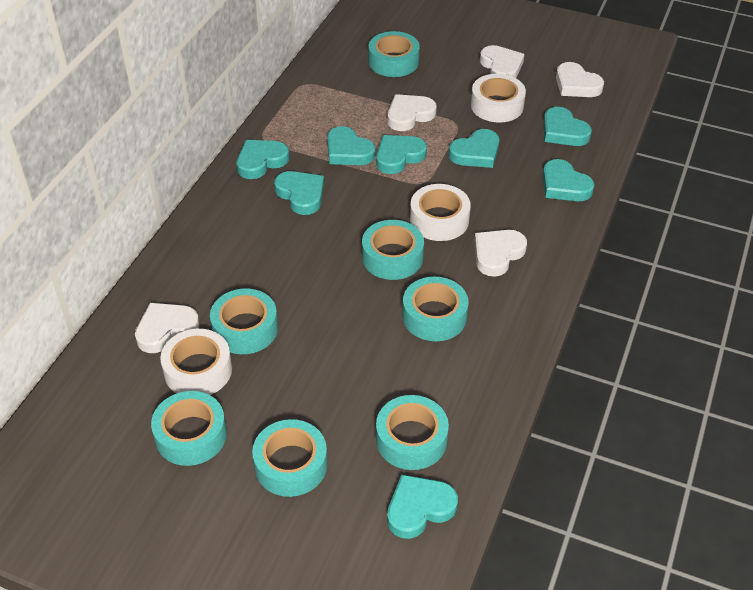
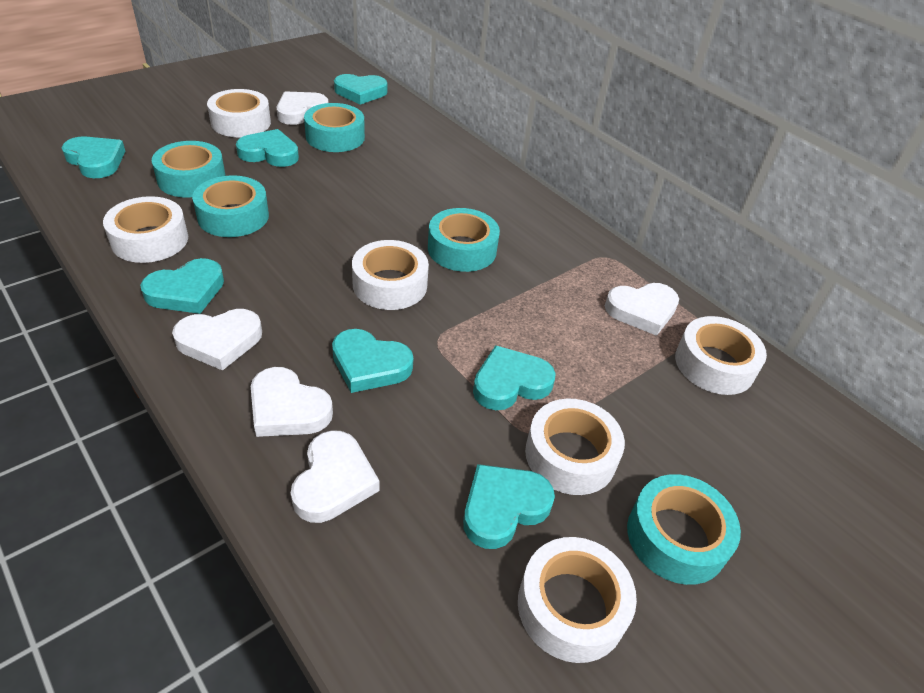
turquoise heart: [237,140,289,179] [274,171,324,215] [327,126,376,165] [376,135,427,174] [387,474,458,539] [449,129,500,168] [543,107,592,146] [543,159,595,201] = 8 -> [62,136,125,178] [140,258,224,314] [236,129,299,167] [332,329,413,393] [334,74,387,105] [463,464,555,549] [473,345,556,410] = 7
turquoise tape: [151,391,227,466] [210,289,278,354] [252,419,327,497] [362,220,424,280] [368,31,420,77] [376,395,449,470] [402,277,469,341] = 7 -> [152,141,226,198] [192,175,269,237] [304,103,365,152] [428,208,500,272] [627,474,741,585] = 5
white tape: [160,329,232,395] [410,184,471,241] [471,74,526,123] = 3 -> [103,196,188,263] [207,89,271,137] [352,240,429,310] [518,537,637,663] [525,399,625,495] [675,316,767,395] = 6

